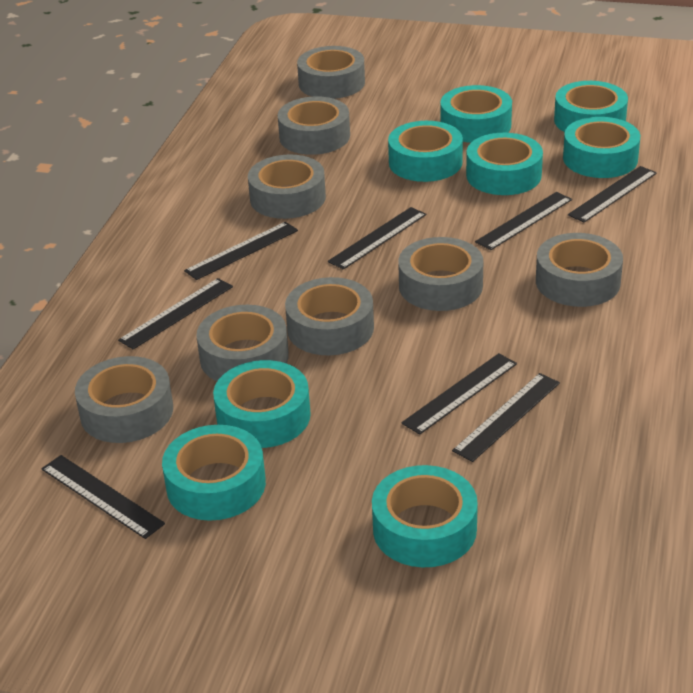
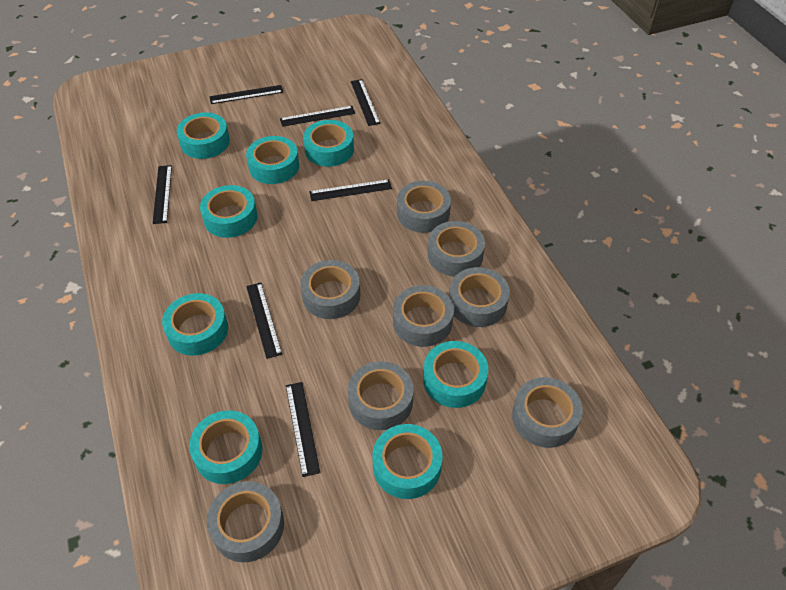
black ruler: [41,455,165,539] [118,278,233,350] [184,222,298,280] [328,207,426,270] [401,353,517,435] [452,373,560,462] [475,192,572,250] [568,166,657,223] = 8 -> [153,165,172,224] [210,85,283,104] [246,283,282,359] [280,106,355,127] [286,382,320,477] [309,179,392,201] [351,79,380,126] = 7

